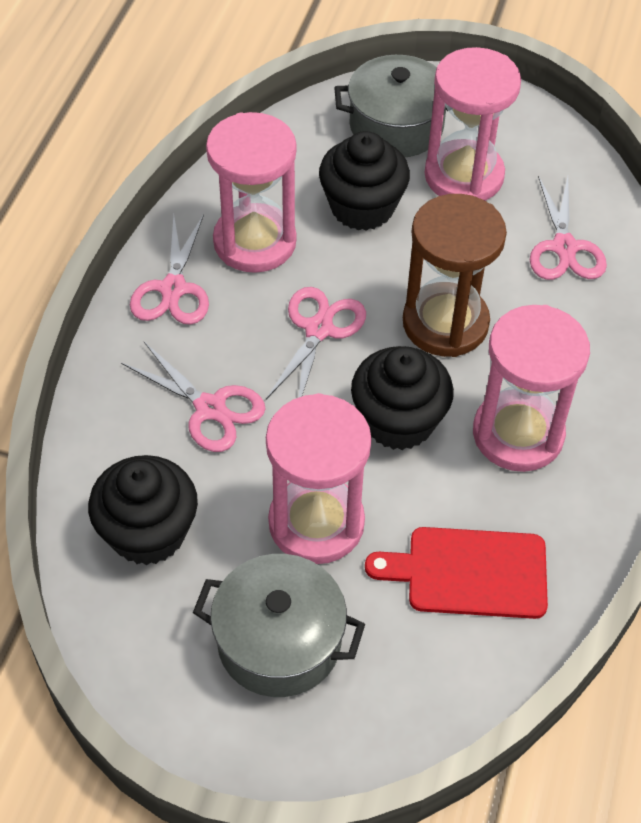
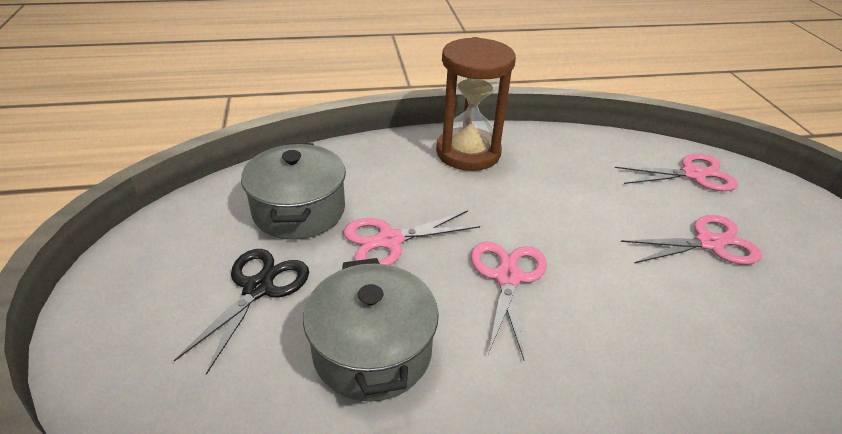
black cupcake: [88,455,198,565] [319,131,410,231] [351,346,454,450] = 3 -> none = 0
black scissors: none = 0 -> [174,249,309,375] = 1
pink hourglass: [206,112,297,273] [266,393,372,564] [424,47,521,201] [473,305,590,472] = 4 -> none = 0
red cutting board: [365,527,548,619] = 1 -> none = 0

